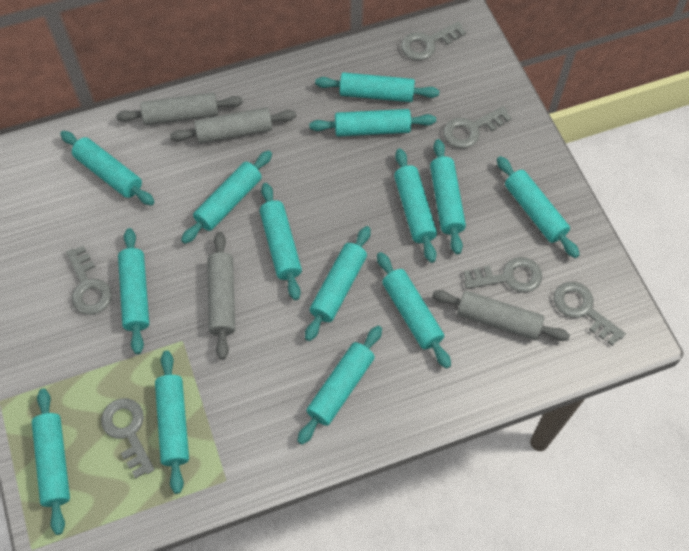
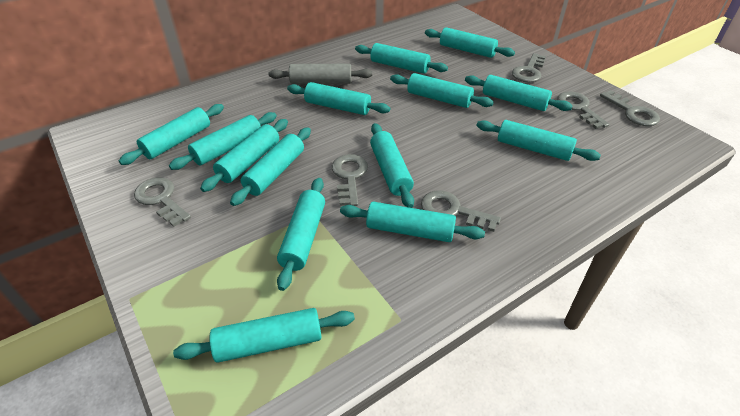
grey rolling pin: [116,92,243,125] [170,107,296,144] [207,232,235,360] [433,290,570,341] = 4 -> [268,64,372,84] = 1

